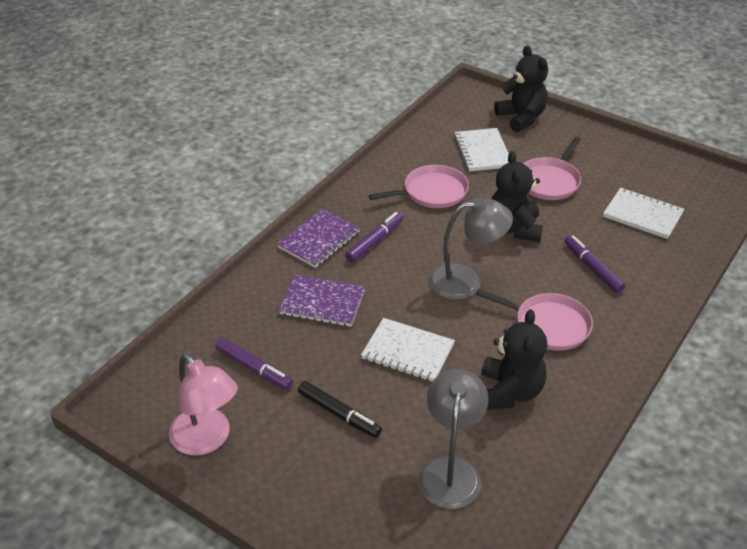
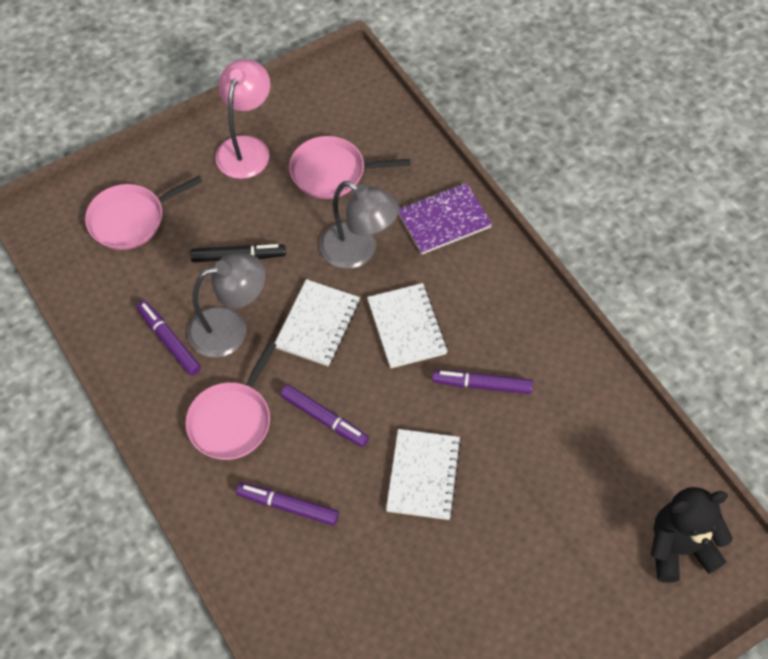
black teddy bear: [481,309,548,410] [491,151,543,242] [494,46,548,132] = 3 -> [651,487,733,583] = 1
purple marker: [215,338,293,390] [345,212,403,262] [564,235,625,293] = 3 -> [137,301,201,376] [236,483,339,525] [280,385,369,447] [432,370,533,394] = 4
purple notebook: [277,209,360,268] [279,275,365,327] = 2 -> [398,183,492,254] = 1

